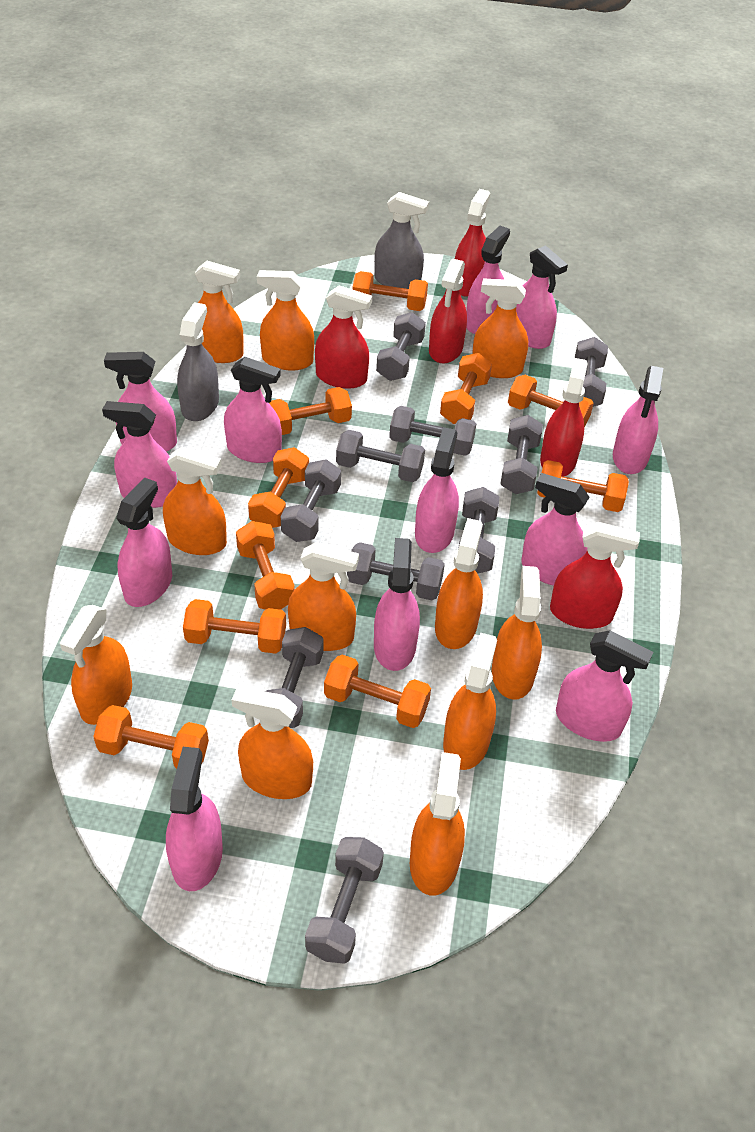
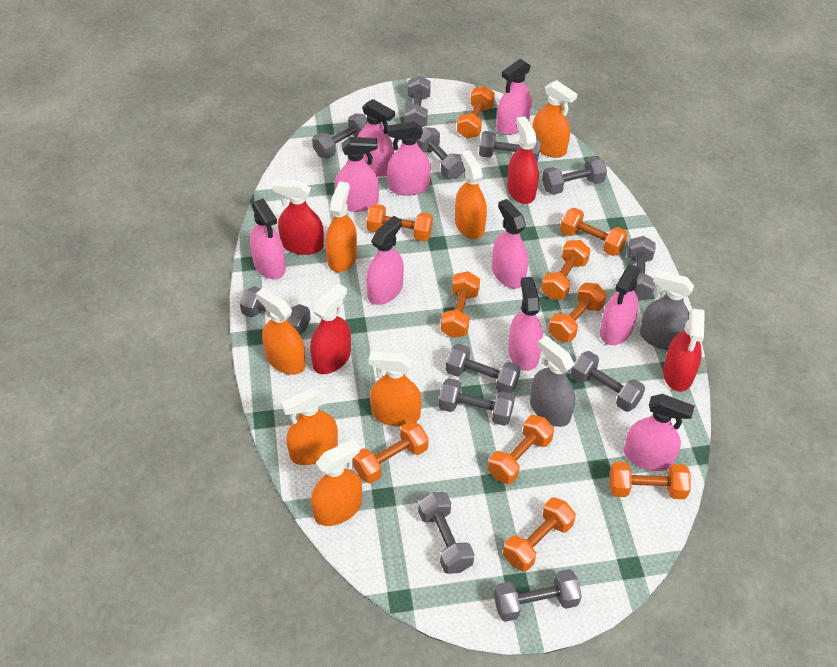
grey dumbbell: [265,627,324,728] [281,459,341,542] [305,837,384,964] [336,430,425,482] [347,542,445,600] [376,312,426,381] [389,406,476,456] [458,487,499,574] [500,415,543,494] [575,337,608,407] = 10 -> [240,286,311,334] [312,113,368,159] [404,76,431,127] [417,127,465,179] [418,492,474,574] [438,378,515,426] [446,344,521,393] [479,131,541,162] [494,569,582,622] [542,157,607,195] [571,351,645,412] [627,236,655,301] = 12
orange spray bottle: [60,605,132,725] [163,447,227,555] [194,261,244,363] [232,687,313,799] [257,270,314,370] [288,542,359,651] [410,752,465,896] [435,518,483,649] [443,633,497,770] [472,278,528,378] [492,566,542,700] = 11 -> [256,288,306,375] [281,388,338,465] [311,439,362,526] [325,181,357,272] [369,351,422,427] [455,150,487,239] [532,80,577,158] = 7
pink spray bottle: [102,401,177,508] [104,352,177,452] [116,477,172,607] [166,747,223,891] [224,357,282,463] [374,538,420,671] [415,427,459,553] [466,226,510,334] [516,245,568,349] [521,473,589,586] [556,630,653,742] [613,366,663,474] = 12 -> [250,198,286,279] [335,137,379,212] [357,99,395,177] [366,216,404,305] [387,121,431,196] [492,199,528,289] [496,59,532,135] [508,277,543,371] [600,264,641,345] [624,394,695,471] = 10
red spray bottle: [315,285,372,389] [429,259,467,364] [455,189,490,297] [540,358,588,477] [550,522,640,629] = 5 -> [272,180,324,255] [310,283,351,374] [507,116,539,204] [663,308,705,392] = 4

